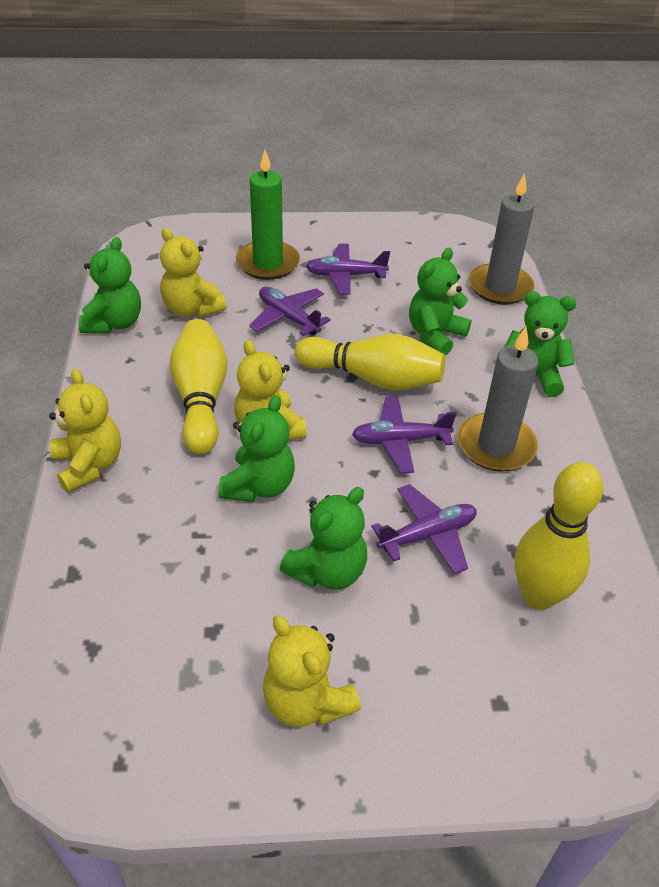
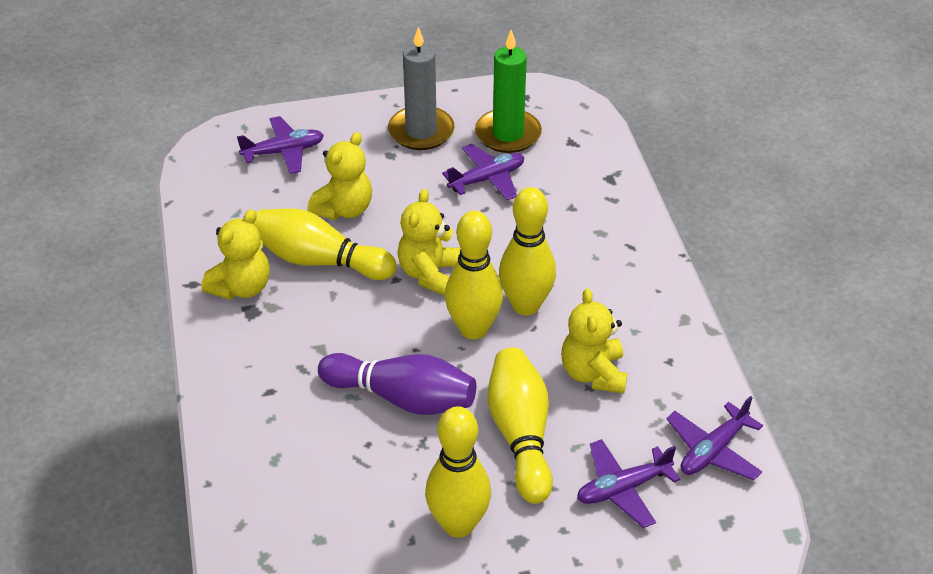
green teddy bear: [79,237,141,334] [218,395,295,502] [280,487,367,590] [409,248,471,355] [504,291,576,397] = 5 -> none = 0
grey candle: [458,327,538,472] [469,173,535,305] = 2 -> [388,27,454,150] = 1
purple bowling pin: none = 0 -> [318,353,476,415] = 1
yellow bowling pin: [170,319,227,454] [295,334,445,390] [515,462,603,610] = 3 -> [253,209,396,280] [425,406,491,538] [445,211,503,339] [488,347,553,504] [499,187,556,315] = 5

